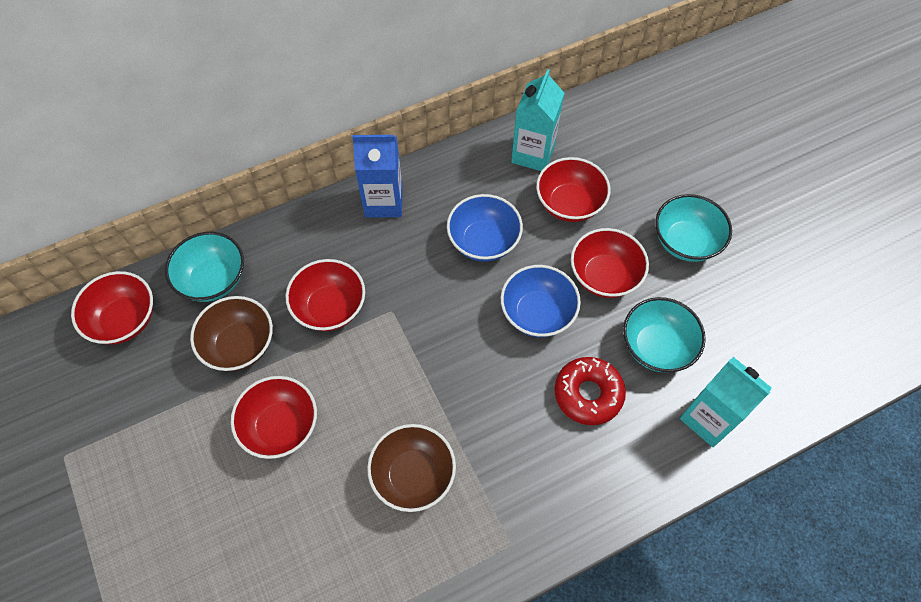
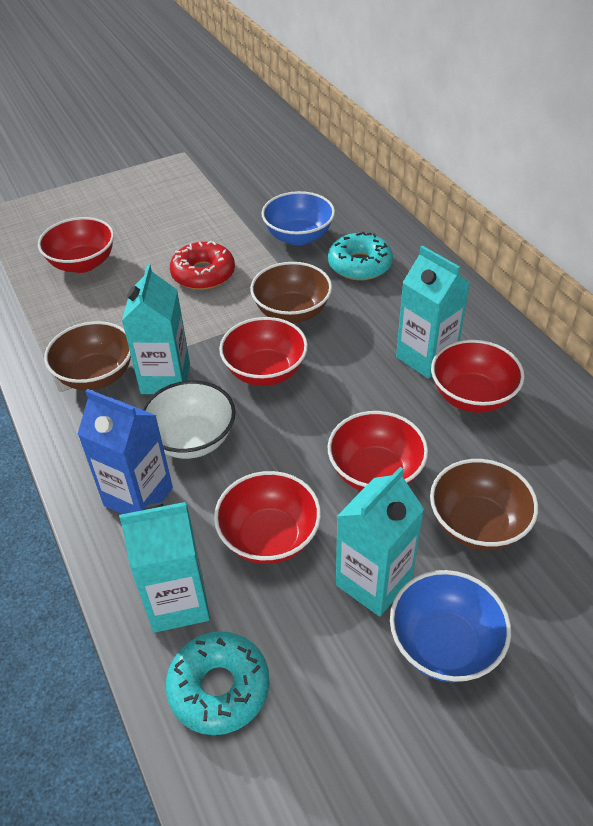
brown bowl: [190,296,273,371] [367,424,456,512] = 2 -> [44,321,131,390] [250,262,332,323] [430,459,538,551] = 3
turquoise bowl: [165,232,244,302] [623,297,706,373] [655,194,732,262] = 3 -> none = 0
turquoise carton: [511,69,564,171] [680,357,772,447] = 2 -> [119,502,210,633] [122,264,190,394] [336,467,424,617] [396,246,470,379] = 4
turquoise donut: none = 0 -> [166,631,269,735] [328,232,393,281] = 2
white bowl: none = 0 -> [142,381,236,459] = 1

